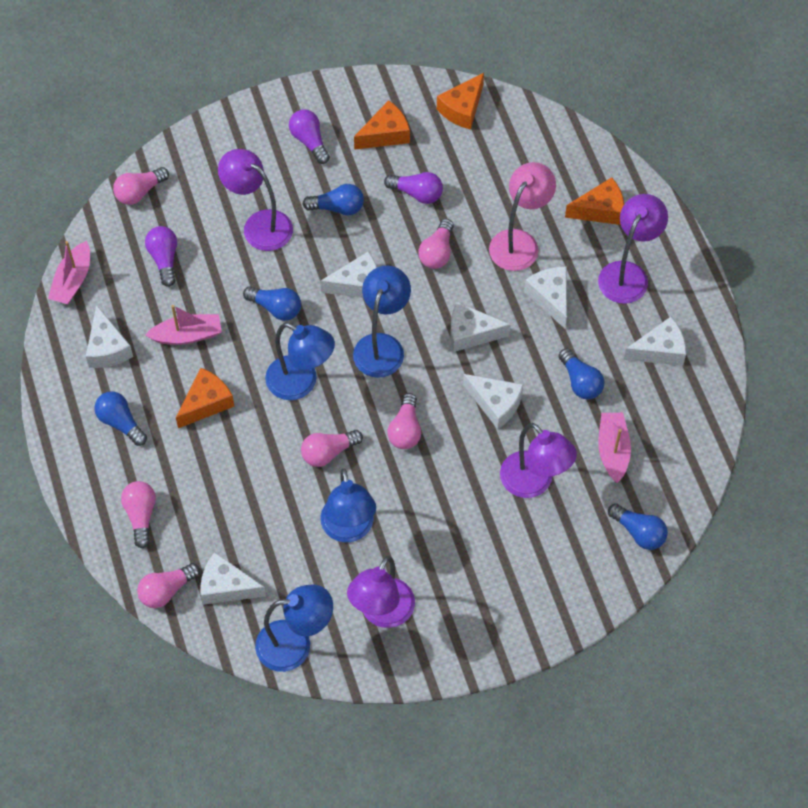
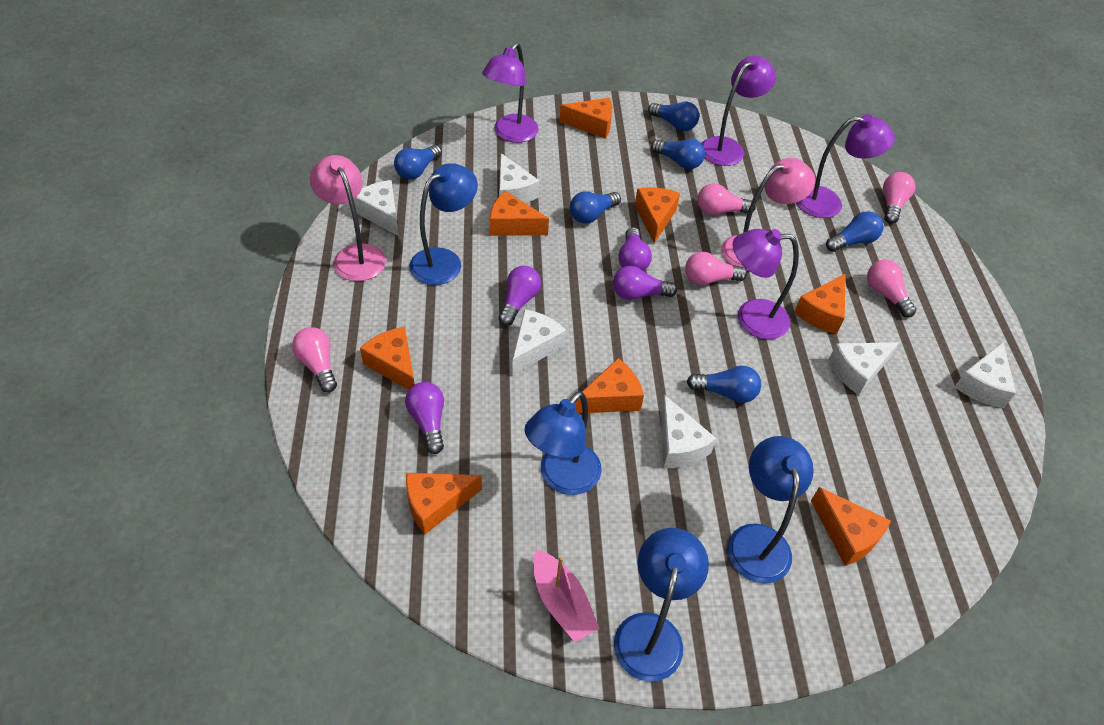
blue light bulb: [94,391,147,446] [243,286,301,321] [303,184,364,216] [559,348,604,400] [608,503,668,550] = 5 -> [394,145,442,179] [570,191,621,224] [648,101,699,131] [651,139,705,169] [687,366,761,403] [826,211,883,252] = 6
orange cheese: [176,368,235,428] [354,100,410,150] [437,73,484,129] [565,177,624,225] = 4 -> [360,327,415,390] [406,473,482,535] [490,191,549,236] [559,98,612,139] [575,358,644,413] [635,188,680,243] [794,273,846,334] [811,487,891,566] = 8
pink boat: [48,241,90,304] [145,305,222,345] [598,413,631,483] = 3 -> [533,549,600,642] = 1
pink lamp: [489,162,556,271] = 1 -> [310,155,386,281] [721,158,815,271] = 2
pink light bulb: [113,167,169,205] [121,481,156,549] [137,563,200,608] [301,430,363,467] [387,393,421,449] [418,219,454,269] = 6 -> [292,327,337,393] [685,252,747,285] [697,183,756,215] [867,260,916,317] [883,172,915,224] = 5
purple light bulb: [145,226,177,287] [289,109,330,164] [384,172,443,204] = 3 -> [405,382,444,454] [499,266,541,326] [613,266,677,300] [618,227,652,271] = 4
white cheese: [86,305,133,368] [200,552,266,605] [320,251,377,298] [450,302,510,352] [463,374,523,429] [524,267,567,329] [624,317,686,366] = 7 -> [354,180,399,236] [499,153,539,203] [512,309,566,375] [660,395,717,468] [829,342,899,395] [955,342,1016,408] = 6

